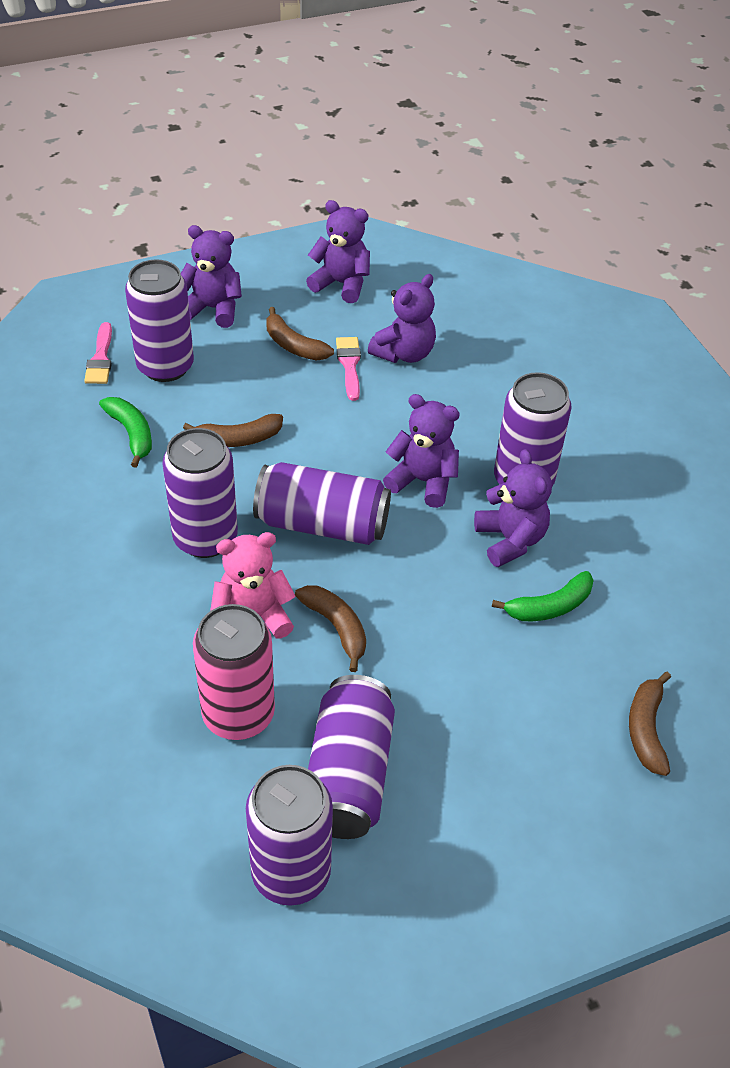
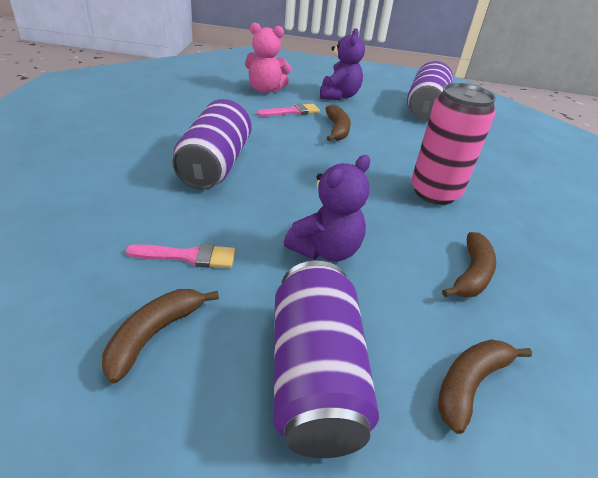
green banana: [99,397,152,468] [492,571,594,621] = 2 -> none = 0
purple can: [125,259,194,382] [163,428,238,558] [246,765,333,906] [253,462,391,545] [308,675,395,839] [494,372,571,486] = 6 -> [173,99,251,189] [274,261,379,458] [407,61,454,121] = 3
purple teddy bear: [181,225,242,328] [306,200,370,303] [368,274,436,363] [383,394,460,508] [474,449,552,567] = 5 -> [284,155,370,262] [320,28,365,100] = 2

